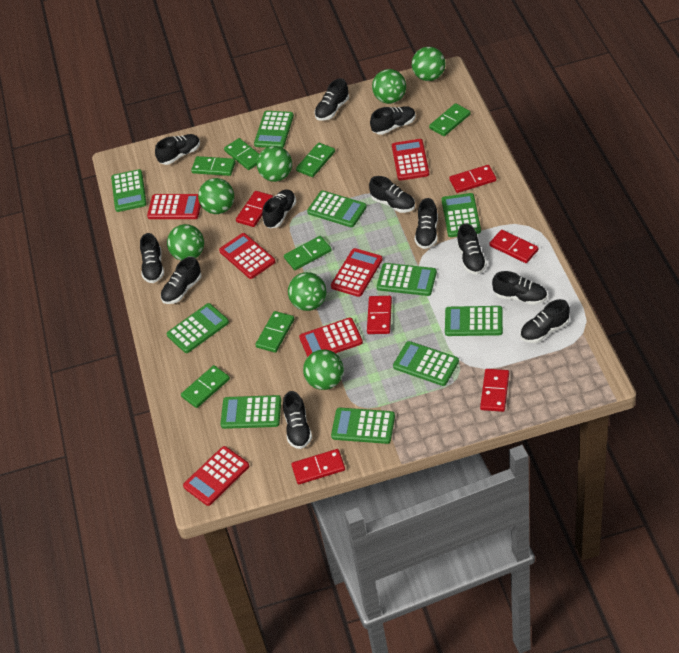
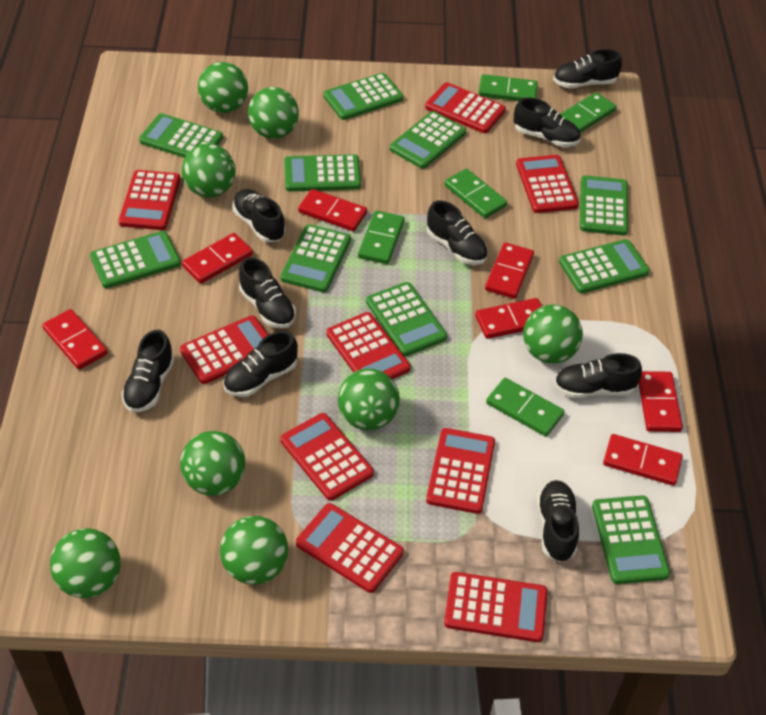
black shoe: [140,233,164,283] [155,134,200,165] [161,257,201,304] [262,190,296,228] [283,391,312,449] [314,78,349,121] [369,176,415,213] [370,106,416,135] [415,198,438,249] [457,223,487,275] [492,271,547,305] [520,299,570,343] = 12 -> [121,330,174,412] [223,331,298,397] [233,189,286,242] [239,257,296,329] [427,200,488,265] [514,97,580,147] [537,480,579,562] [553,49,622,88] [554,353,642,398] = 9
green ball: [167,224,204,260] [198,178,234,214] [257,146,292,182] [288,272,326,311] [303,349,344,390] [372,69,406,104] [412,47,446,81] = 7 -> [50,528,121,598] [180,431,245,496] [182,144,236,197] [198,62,248,113] [220,516,288,585] [248,87,299,139] [338,368,400,430] [523,304,583,364] = 8
green domino: [181,365,230,408] [191,156,236,176] [224,138,259,170] [255,311,294,353] [284,236,332,270] [296,143,335,177] [429,103,471,136] = 7 -> [358,210,405,264] [444,168,507,218] [479,74,538,101] [486,378,564,437] [560,92,616,133] = 5
red calculator: [147,194,201,219] [183,446,249,506] [219,233,275,279] [299,318,363,357] [331,248,383,297] [392,139,429,181] = 6 -> [119,170,180,230] [180,315,268,384] [280,413,374,501] [296,503,404,593] [326,312,411,379] [425,82,506,133] [426,428,495,514] [444,572,547,642] [516,155,579,213] = 9
red domino: [236,191,273,227] [291,449,345,484] [367,296,392,334] [449,165,496,193] [480,369,509,412] [489,230,538,263] = 6 -> [42,309,108,370] [182,233,253,284] [298,189,367,231] [475,298,542,339] [485,243,534,299] [603,434,683,486] [638,371,683,432] = 7

